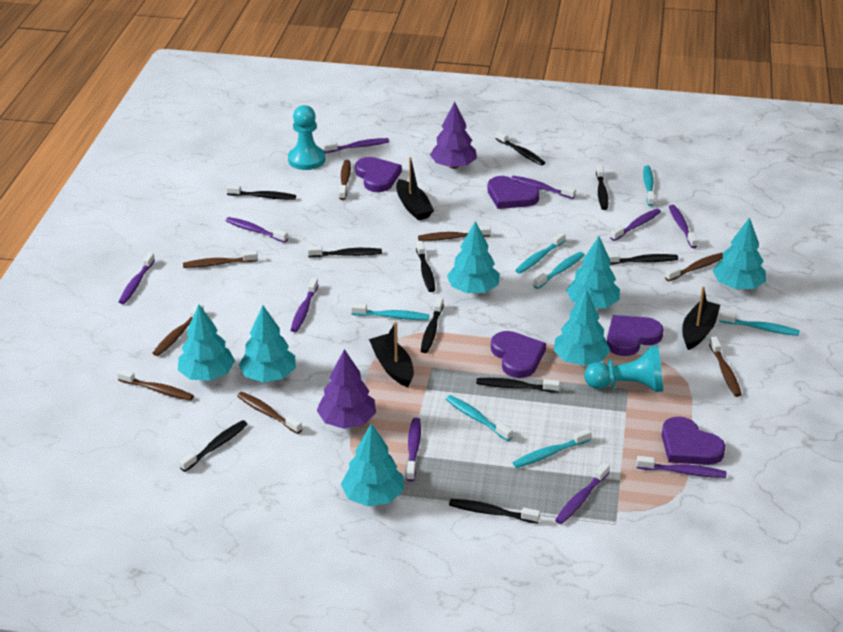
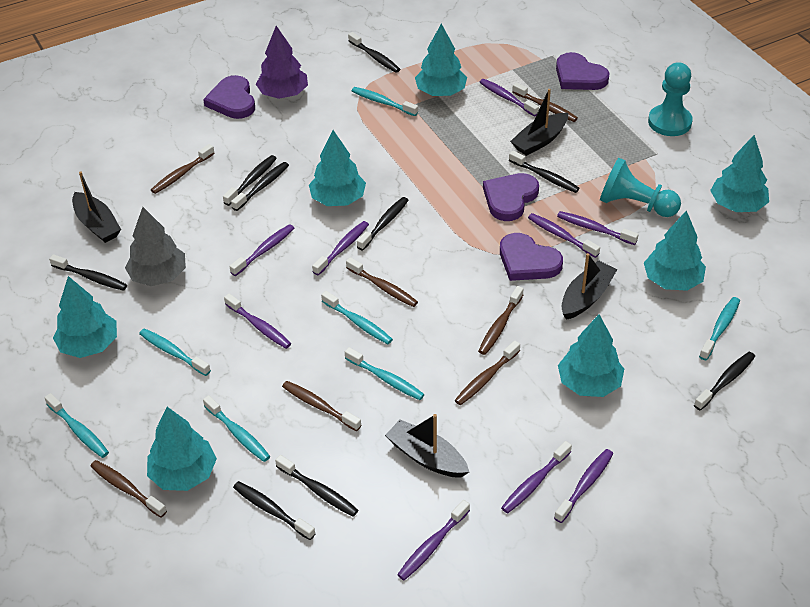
black boat: [369,322,414,387] [396,157,434,220] [682,287,720,350] = 3 -> [72,172,121,243] [385,414,469,478] [510,89,568,156] [561,253,617,320] = 4
black toothbrush: [179,420,248,472] [226,185,296,200] [308,246,382,258] [416,241,435,292] [421,297,444,353] [449,499,540,524] [476,378,560,393] [495,131,545,166] [596,165,608,210] [608,253,678,265] = 10 -> [49,254,127,291] [223,155,277,206] [231,162,289,211] [233,481,316,540] [275,455,358,517] [348,32,400,73] [357,197,409,251] [509,151,580,193] [694,352,755,410] = 9
brown toothbrush: [117,369,194,401] [153,303,204,356] [183,250,258,268] [237,392,302,434] [339,160,351,200] [418,226,491,241] [665,253,723,281] [709,337,742,397] = 8 -> [90,460,167,517] [151,144,215,194] [282,381,361,431] [346,257,418,307] [455,340,520,405] [478,286,524,355] [512,82,578,122] = 7
grey tree: none = 0 -> [125,207,186,286] = 1
purple heart: [355,157,402,192] [488,176,539,209] [491,331,546,378] [607,315,664,356] [662,416,725,465] = 5 -> [203,75,255,119] [483,173,539,221] [500,233,563,281] [556,52,610,90] = 4
purple toothbrush: [119,252,155,304] [226,217,288,243] [291,278,318,332] [324,138,389,153] [406,418,421,481] [511,176,576,199] [555,462,610,524] [610,209,661,241] [636,456,727,478] [669,205,698,248] = 10 -> [224,293,291,349] [229,224,294,276] [312,221,369,275] [397,500,470,580] [479,79,539,117] [501,441,572,513] [528,213,600,258] [554,449,613,523] [557,211,639,245] = 9
purple tree: [316,349,376,429] [430,101,477,169] = 2 -> [256,26,308,99] = 1

